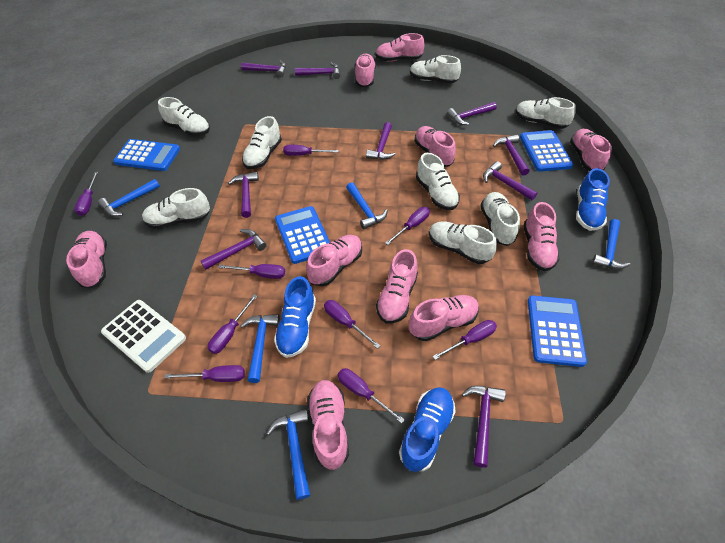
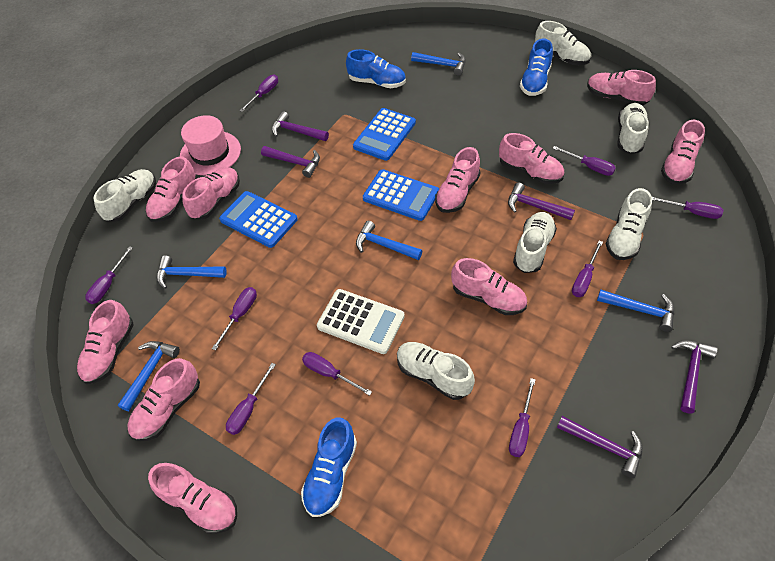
blue calculator: [113,139,180,171] [275,206,330,264] [520,130,573,172] [528,296,587,367] = 4 -> [219,191,298,248] [353,108,416,161] [363,169,439,221] = 3
pink hat: none = 0 -> [180,115,241,175] = 1
purple hammer: [201,229,267,270] [228,172,259,218] [241,61,286,77] [295,63,340,79] [366,122,396,160] [447,102,497,125] [462,386,506,468] [483,161,537,200] [493,135,530,176] = 9 -> [261,146,320,178] [272,111,329,141] [508,182,575,220] [557,416,643,478] [671,340,718,414] = 5
white shoe: [142,188,210,229] [158,97,210,136] [242,116,282,169] [410,55,461,84] [416,153,460,210] [429,221,497,264] [480,192,520,246] [515,97,576,129] = 8 -> [93,169,156,222] [397,342,475,400] [513,212,557,273] [535,21,591,65] [606,188,652,260] [617,103,649,154] = 6

